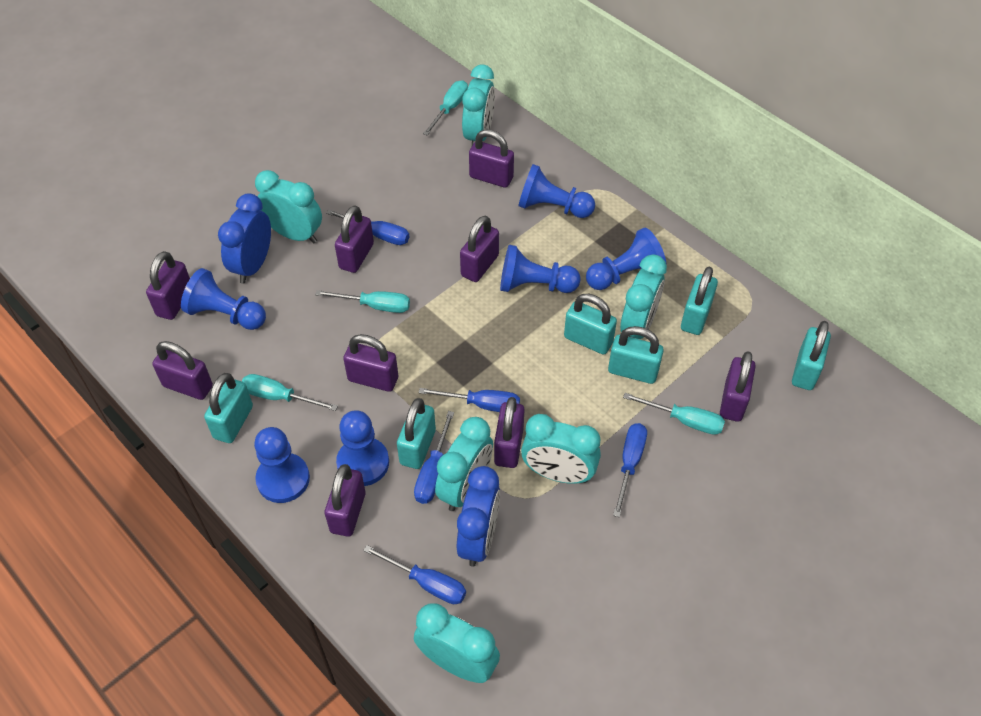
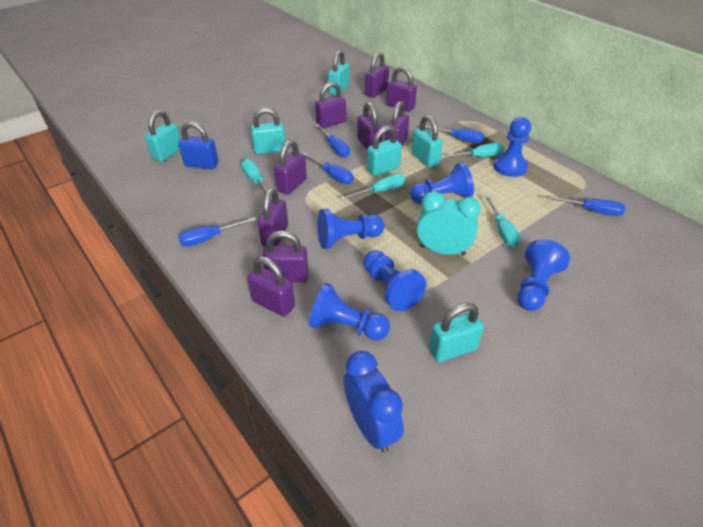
blue clock: [218,193,271,284] [457,466,500,566] = 2 -> [344,351,404,453] = 1
blue padlock: none = 0 -> [179,122,219,169] = 1
turquoise clock: [255,170,322,243] [414,604,500,683] [435,417,493,511] [462,64,495,145] [521,414,601,484] [620,254,667,339] = 6 -> [417,191,481,255] = 1

